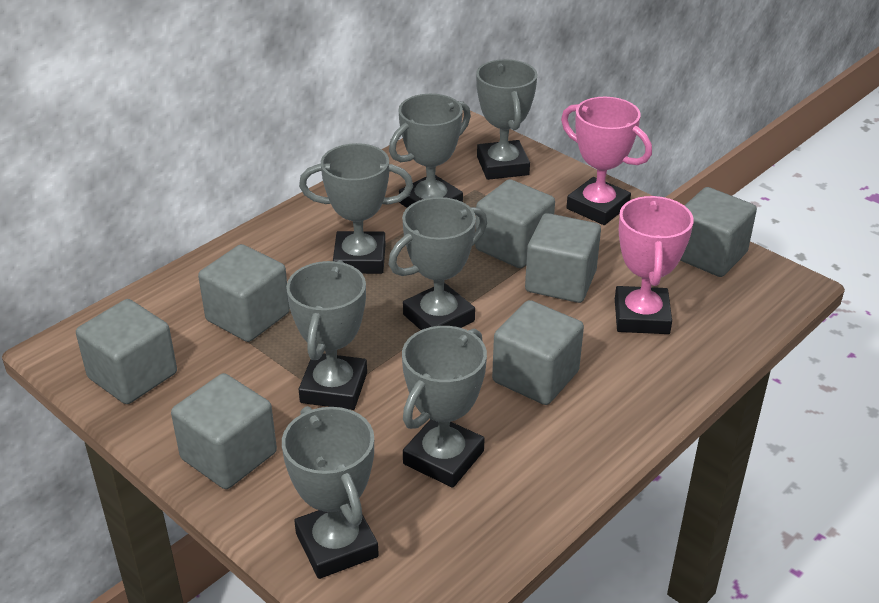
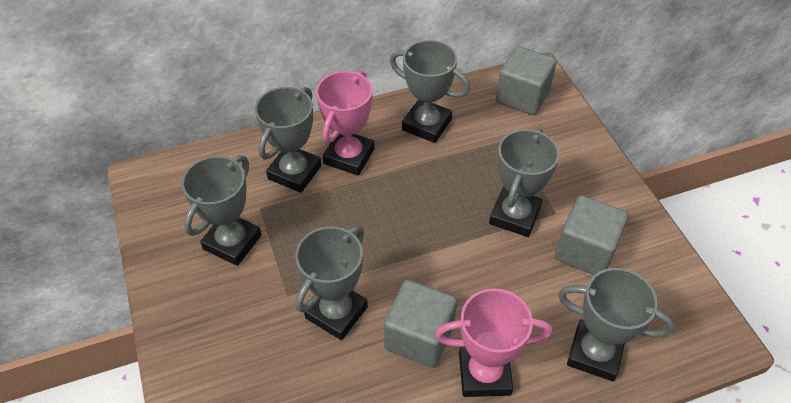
grey cube: [76,299,177,404] [171,373,277,489] [198,244,290,342] [475,179,555,268] [492,300,584,405] [525,213,601,303] [680,187,757,277] = 7 -> [384,280,457,368] [496,46,557,115] [555,195,628,275] = 3
grey trophy: [282,406,379,579] [286,260,367,410] [299,143,413,274] [389,94,471,208] [389,197,487,330] [402,326,487,488] [476,59,537,180] = 7 -> [181,155,262,266] [255,87,321,193] [295,226,368,340] [390,40,470,143] [489,128,559,237] [558,268,675,381] = 6

